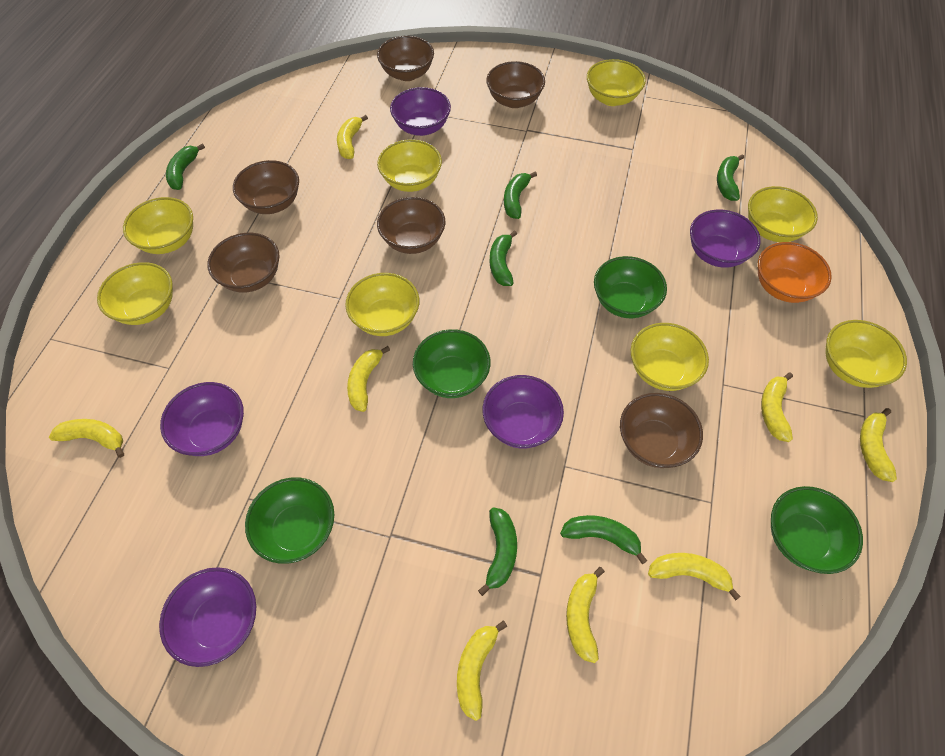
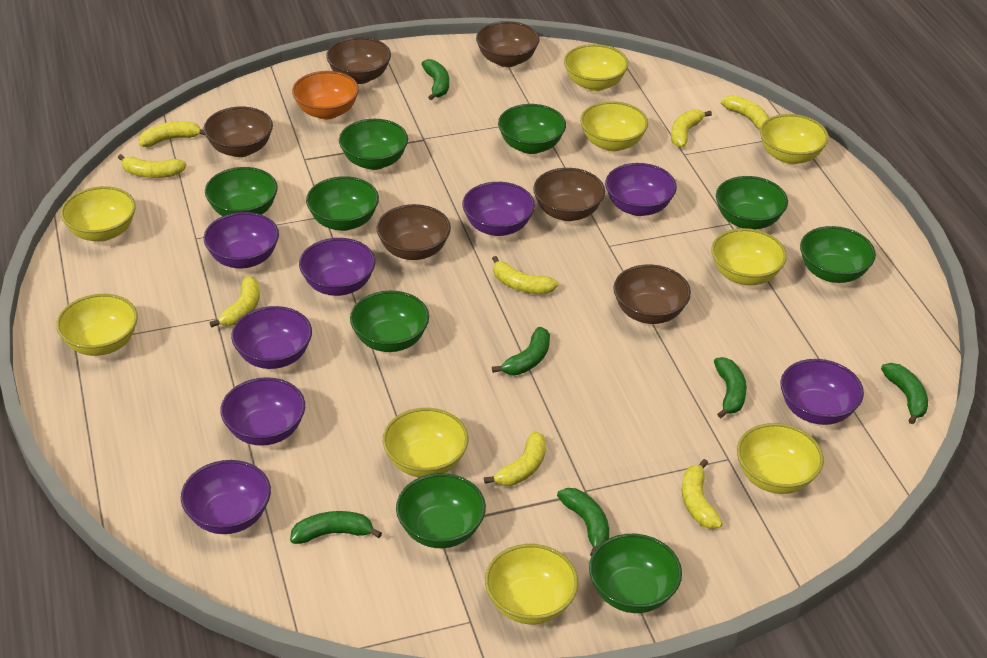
green bowl: [245,477,334,564] [413,329,491,398] [594,256,667,318] [771,486,863,574] = 4 -> [205,167,278,216] [306,176,379,231] [339,119,408,170] [350,291,429,352] [396,473,486,548] [498,104,566,154] [589,534,682,613] [716,176,788,229] [800,226,876,283] = 9
purple bowl: [159,567,256,667] [160,382,244,456] [390,87,451,136] [482,375,564,449] [690,210,761,268] = 5 -> [181,460,271,534] [204,212,279,268] [220,377,305,446] [231,306,312,369] [299,238,375,296] [462,182,535,236] [605,163,677,216] [780,359,864,425] = 8
yellow bowl: [97,262,173,325] [123,197,193,254] [345,273,419,336] [377,139,442,192] [587,59,646,106] [631,323,709,391] [748,186,818,242] [825,320,907,388] = 8 -> [56,294,138,356] [61,186,136,242] [383,408,468,477] [485,544,578,624] [564,44,628,91] [580,101,648,152] [711,228,787,285] [737,423,824,494] [760,114,829,164] = 9

